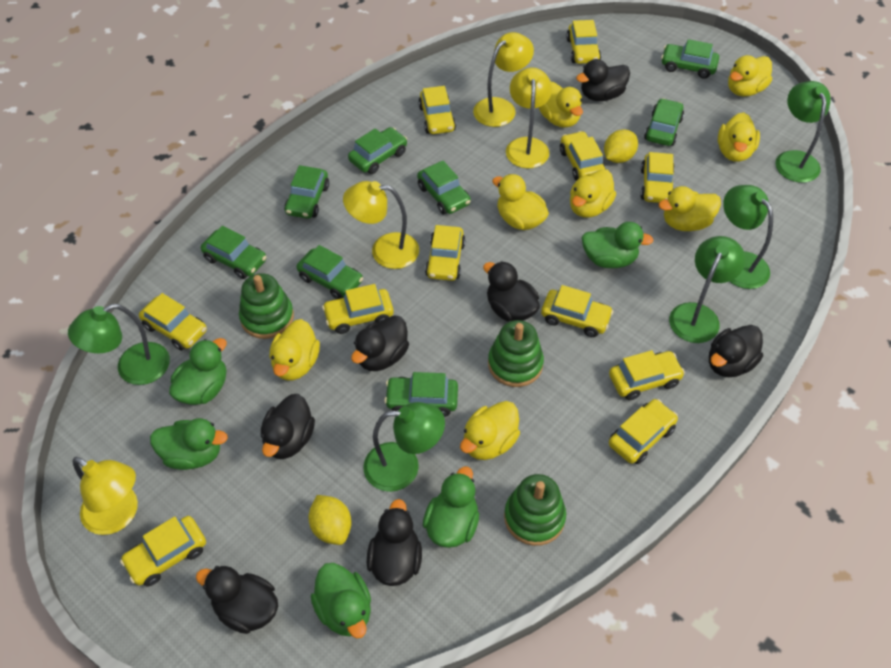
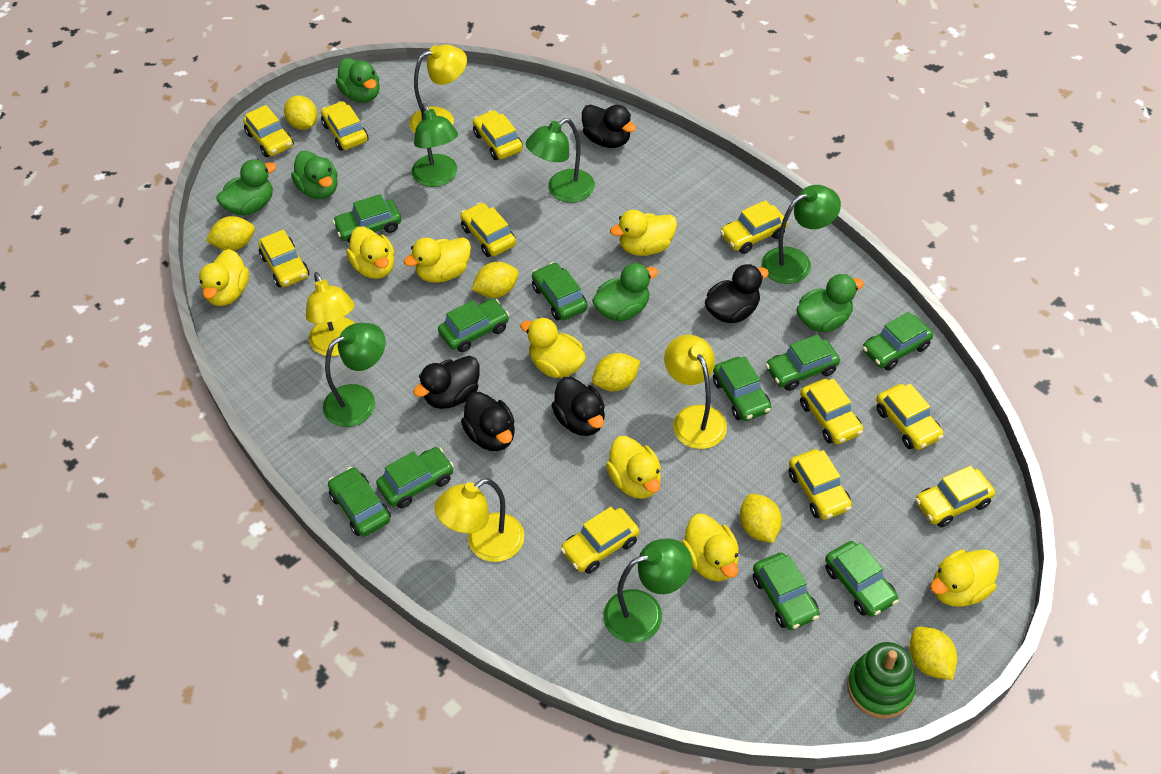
black duck: [196,566,278,634] [261,394,315,459] [351,315,409,371] [367,499,422,586] [483,261,540,322] [576,59,630,101] [709,325,763,377] = 7 -> [413,356,480,409] [461,392,515,451] [551,377,605,436] [582,104,636,148] [705,264,769,323] = 5
green car: [201,226,266,279] [284,165,329,219] [296,245,363,299] [348,127,407,174] [384,372,458,417] [417,161,471,214] [644,98,684,146] [661,39,719,79] = 8 -> [328,467,391,537] [333,194,401,243] [376,447,454,509] [438,298,509,352] [532,262,588,321] [713,357,771,421] [753,553,820,630] [765,334,840,391] [825,541,898,617] [862,312,933,370] = 10
green stacking toy: [239,273,294,339] [488,320,544,387] [504,474,566,546] = 3 -> [847,642,916,719] = 1
yellow lemon: [308,495,351,545] [604,129,638,163] = 2 -> [206,216,255,251] [284,95,317,130] [471,262,519,298] [592,353,640,391] [740,494,782,543] [910,627,957,680] = 6

